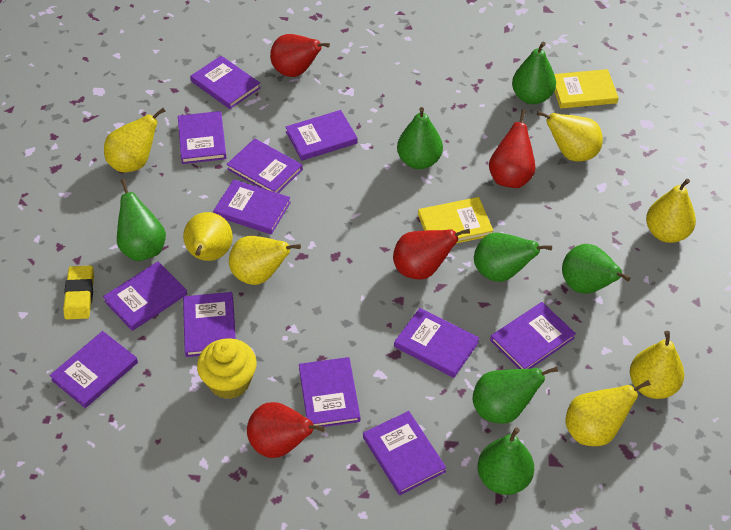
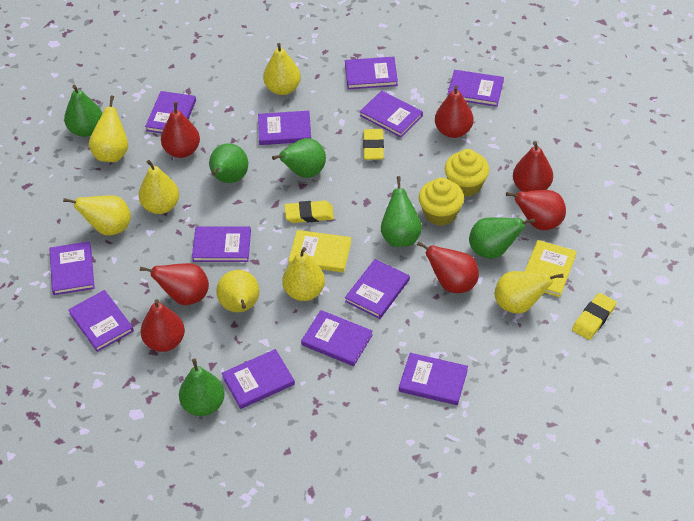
green pear: [117,179,166,261] [397,107,443,169] [472,366,558,424] [474,233,552,282] [478,427,534,495] [512,42,556,104] [562,244,630,294] = 7 -> [64,85,102,137] [179,359,225,416] [209,143,248,183] [272,138,326,178] [381,176,422,247] [469,218,535,259] = 6
red pear: [247,402,325,458] [270,34,330,77] [393,229,470,280] [489,109,535,188] = 4 -> [140,263,209,305] [141,299,185,352] [161,102,200,158] [417,241,479,293] [435,86,473,138] [506,190,566,230] [513,141,553,192] = 7
yellow cupcake: [197,338,257,399] = 1 -> [419,178,464,226] [445,149,489,197] = 2
yellow eraser: [63,266,94,319] = 1 -> [284,201,334,223] [363,129,384,160] [572,293,617,340] = 3

